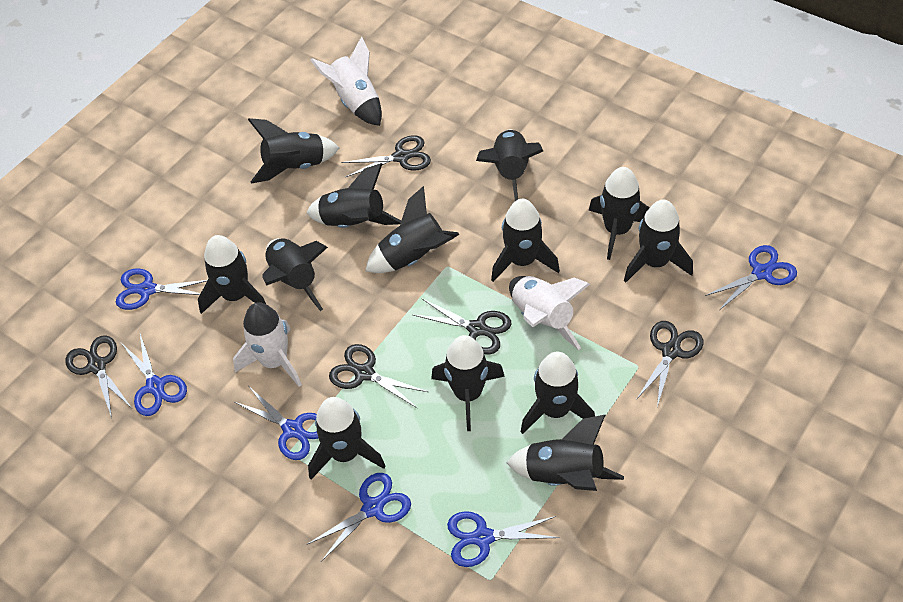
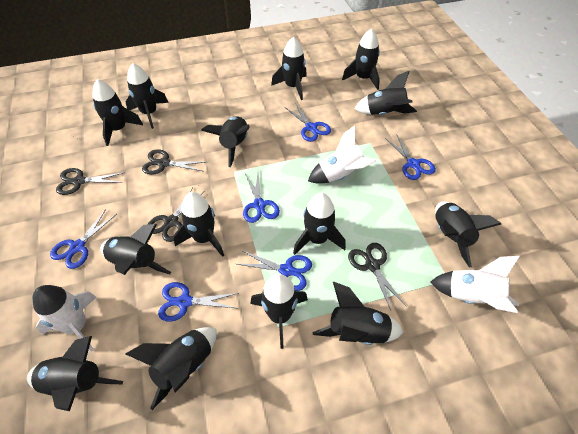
black rocket: [198,235,266,314] [248,118,339,183] [262,238,328,311] [307,163,401,228] [308,397,385,479] [366,186,459,273] [431,335,505,431] [476,130,543,201] [491,199,560,282] [507,414,624,491] [521,352,595,434] [589,167,650,260] [624,200,693,282] = 13 -> [27,336,123,411] [92,79,143,146] [100,224,171,275] [126,63,169,129] [126,327,217,410] [173,192,224,257] [201,116,250,167] [250,274,308,349] [271,37,307,100] [293,193,346,255] [313,282,403,345] [342,28,380,90] [354,71,417,115] [435,201,501,268] = 14
black scissors: [65,335,132,418] [329,344,428,408] [341,135,431,177] [413,298,511,355] [636,321,703,407] = 5 -> [56,168,125,195] [142,149,206,175] [147,187,205,242] [348,243,406,312] = 4

